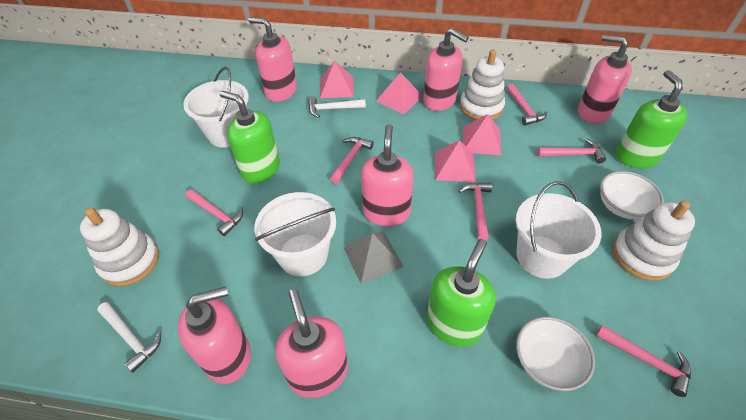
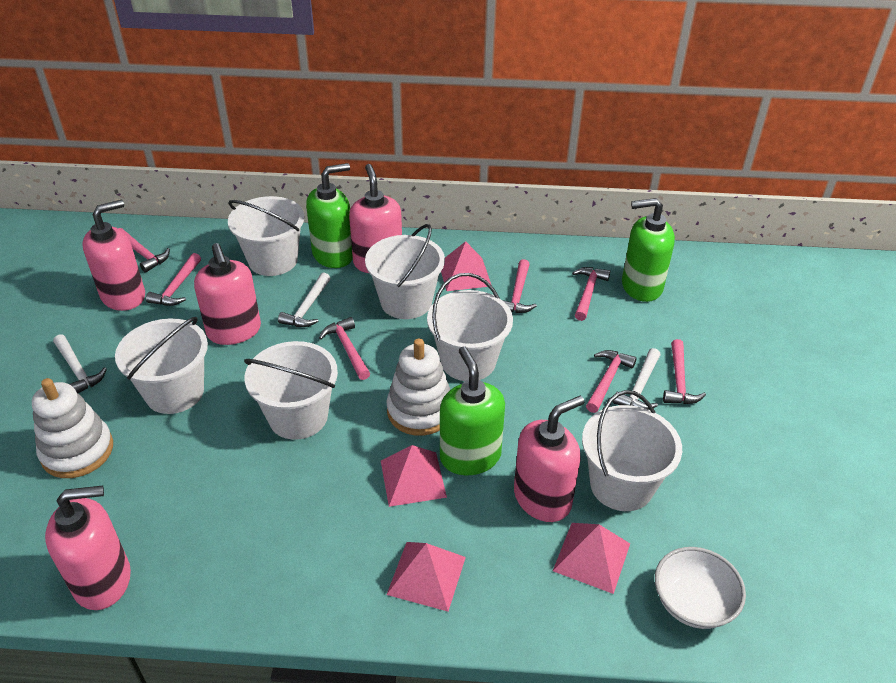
grey pyramid: [344,233,404,284] = 1 -> none = 0
pink hammer: [185,189,243,236] [330,137,374,184] [459,182,492,241] [506,84,547,126] [537,139,606,163] [596,325,691,397] = 6 -> [118,228,170,273] [146,253,201,306] [319,317,370,380] [502,259,537,313] [572,267,610,321] [586,350,637,413] [663,339,706,404] = 7
pink soap dispenser: [178,286,251,384] [248,17,297,102] [275,289,348,398] [361,124,414,226] [423,28,469,111] [578,34,632,124] = 6 -> [45,486,131,610] [82,200,145,311] [194,243,261,345] [349,164,402,273] [514,396,584,522] = 5
white bowl: [516,317,595,391] [600,171,664,220] = 2 -> [655,547,746,629] = 1
white bucket: [183,67,249,148] [255,192,336,276] [516,181,602,279] = 3 -> [115,317,208,414] [228,196,304,276] [244,341,338,440] [365,224,445,319] [427,273,513,381] [582,390,682,511] = 6
white hammer: [97,302,161,373] [308,97,366,118] = 2 -> [53,334,107,393] [278,272,331,327] [613,348,661,410] = 3
white stacking toy: [80,207,159,286] [460,50,505,120] [613,201,695,281] = 3 -> [32,378,113,478] [386,338,450,436] = 2

